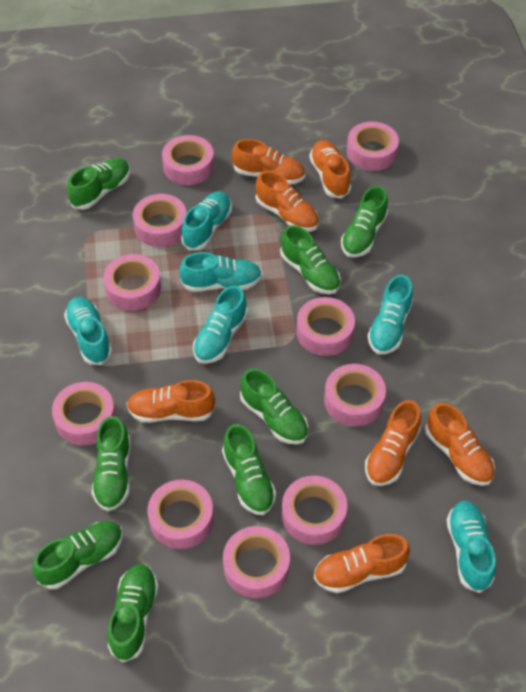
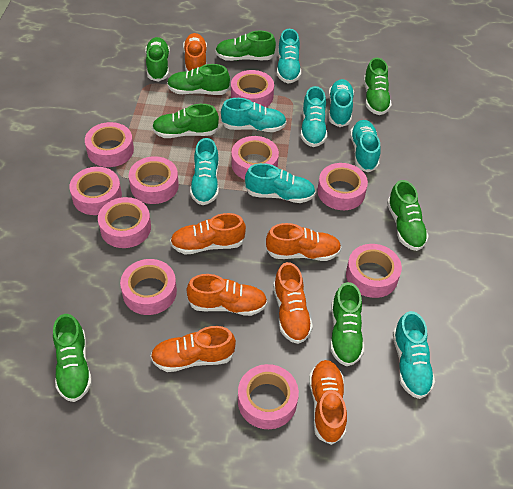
turquoise shoe: [64,297,112,365] [179,252,262,292] [181,191,232,250] [193,286,248,364] [367,275,413,354] [446,501,496,593] = 6 -> [190,138,219,205] [221,98,287,132] [245,163,316,203] [277,29,301,83] [301,86,327,147] [329,79,354,127] [350,120,381,172] [393,311,435,399] = 8

